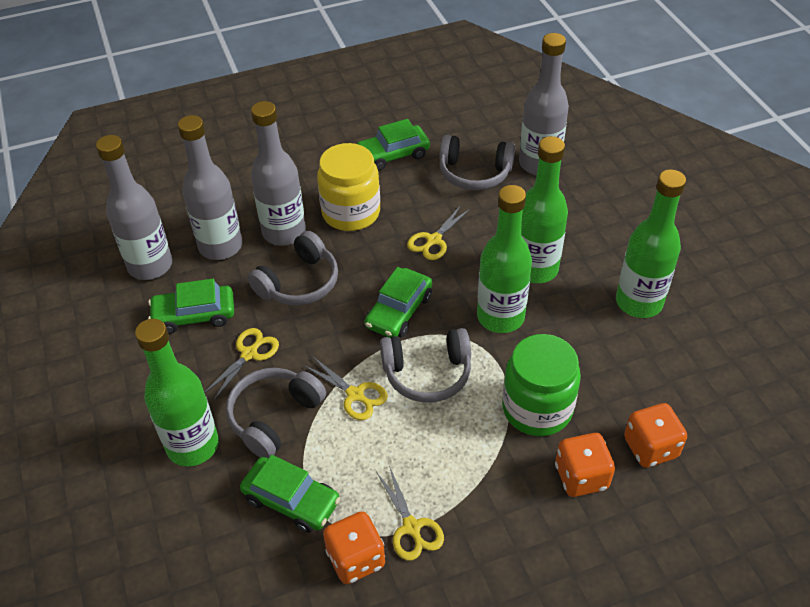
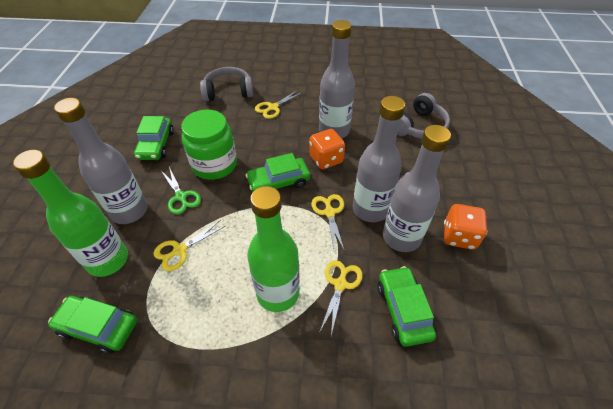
green bottle: [135,319,219,467] [477,185,532,333] [521,136,568,283] [616,169,686,318] = 4 -> [13,150,128,277] [247,186,300,312] = 2
green scissors: none = 0 -> [161,167,201,214] = 1
grey headphones: [226,368,326,458] [248,231,338,305] [380,328,471,403] [439,135,515,190] = 4 -> [200,67,253,101] [397,93,450,138] = 2
orange dice: [323,511,385,584] [555,433,615,497] [624,403,687,468] = 3 -> [309,129,345,170] [444,204,487,250] = 2
yellow jar: [317,143,380,231] = 1 -> none = 0

